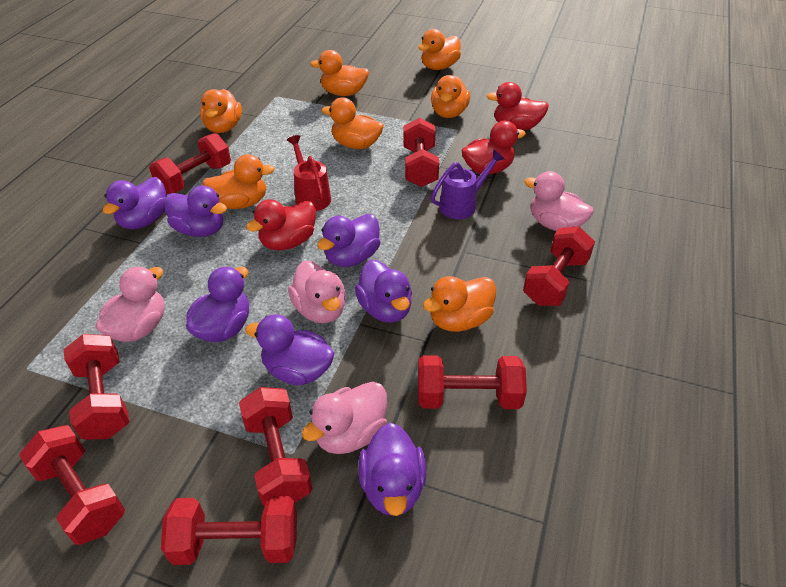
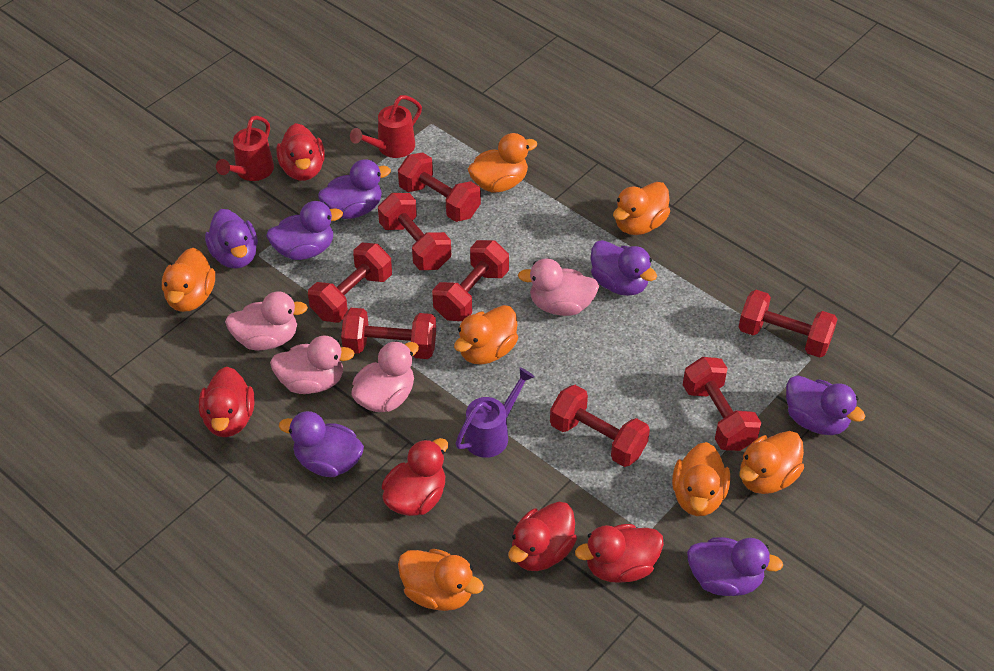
red duck: [246,199,316,250] [461,121,526,175] [486,82,549,130] = 3 -> [199,367,254,437] [276,123,325,181] [382,438,448,516] [508,502,577,571] [575,524,664,583] = 5
red watering can: [287,135,331,211] = 1 -> [216,116,274,181] [350,95,422,158] = 2

